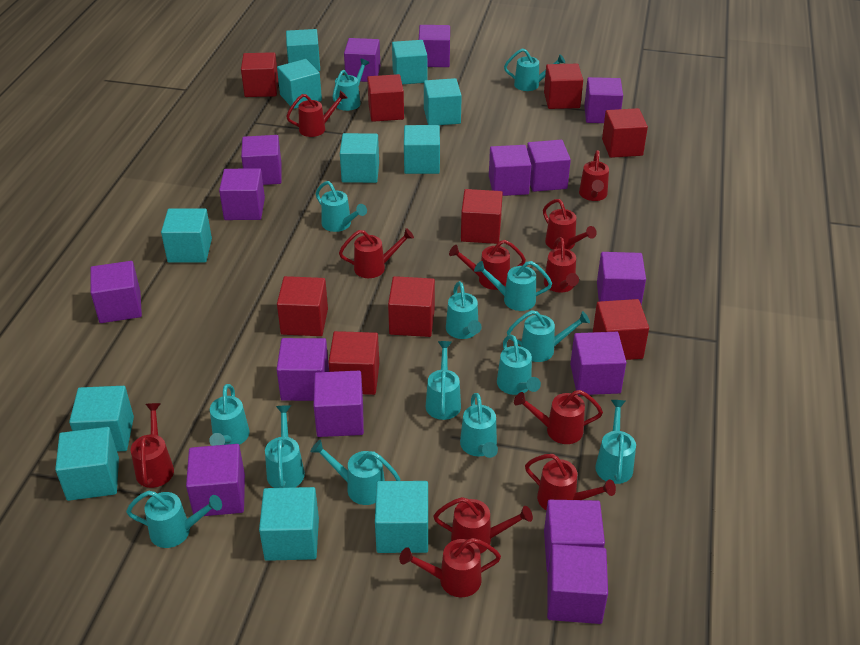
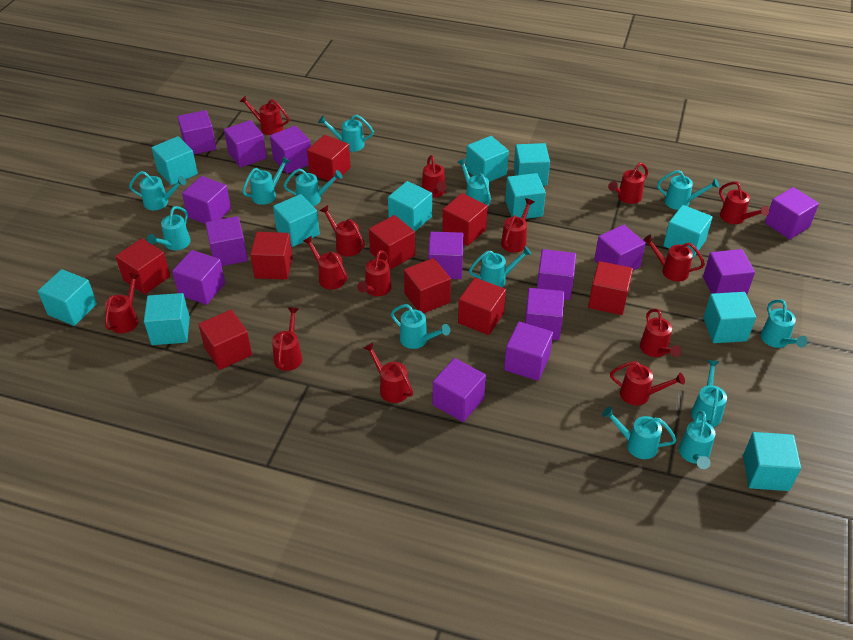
purple cube: [90,261,142,323] [186,444,245,516] [219,168,265,220] [241,135,282,185] [277,338,329,401] [314,371,364,437] [344,38,380,82] [419,25,450,67] [489,145,531,196] [527,140,571,192] [544,500,605,572] [547,544,608,624] [570,332,626,395] [584,77,623,123] [597,252,646,305] = 15 -> [172,250,225,305] [177,110,217,154] [182,176,231,224] [205,216,248,266] [224,120,267,168] [270,126,311,174] [428,232,464,279] [433,358,486,422] [504,322,553,381] [525,288,564,340] [537,249,576,300] [594,225,646,271] [703,249,755,295] [765,187,819,239] = 14
red watering can: [131,403,174,488] [286,91,348,137] [339,228,414,278] [400,538,501,597] [433,497,533,554] [449,240,526,290] [514,390,603,444] [525,454,616,510] [543,199,597,250] [544,237,579,293] [579,150,609,201] = 11 -> [105,273,140,333] [239,96,289,135] [272,307,303,371] [303,236,348,290] [320,205,365,257] [357,250,392,296] [364,342,413,403] [422,155,447,198] [501,198,534,253] [608,163,648,204] [610,361,685,405] [640,309,682,357] [643,235,705,282] [719,181,769,224] = 14
turquoise watering can: [126,491,222,548] [209,384,250,446] [265,405,305,488] [311,440,400,505] [316,181,367,232] [332,59,369,111] [426,341,461,420] [446,281,482,339] [460,393,498,458] [474,261,552,311] [497,335,541,395] [504,48,565,91] [507,310,590,362] [595,400,636,484] = 14 -> [129,171,186,210] [147,206,191,250] [242,156,290,205] [283,169,343,206] [318,115,374,152] [391,304,450,349] [457,158,491,205] [469,246,532,287] [602,406,677,459] [657,170,719,210] [679,410,715,469] [691,360,727,427] [761,300,808,348] = 13

